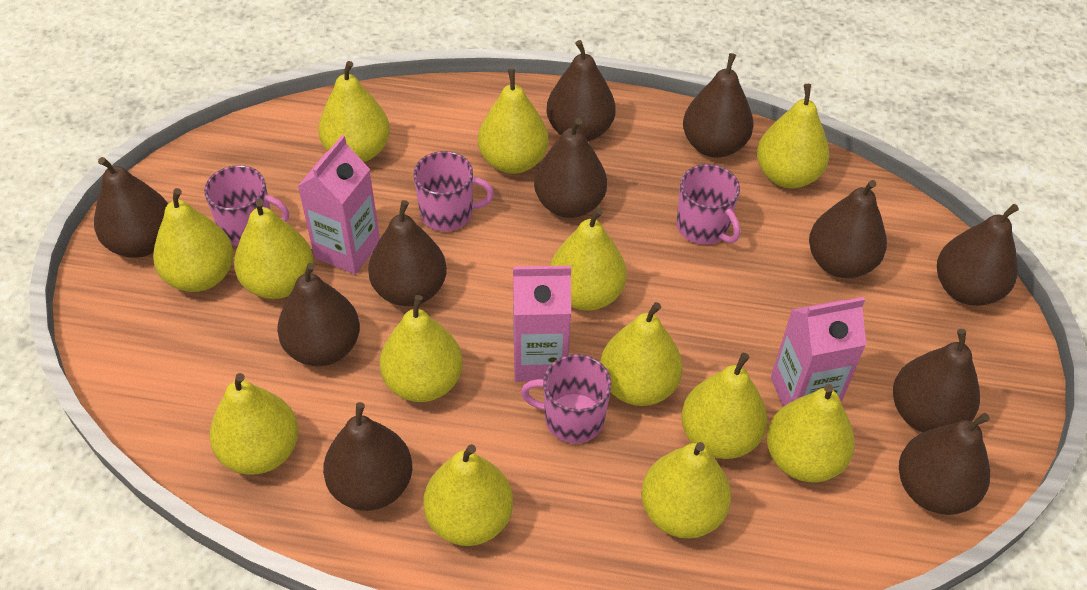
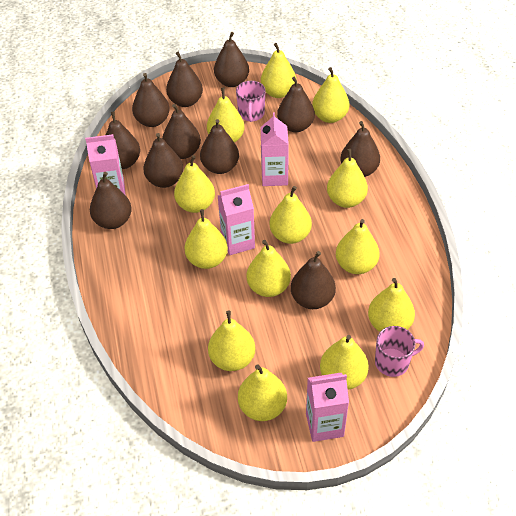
pink carton: [298,135,380,274] [513,266,571,382] [771,297,866,407] = 3 -> [85,134,125,194] [218,184,255,255] [261,113,289,186] [306,373,349,442] = 4
pink mug: [204,165,289,246] [413,151,494,231] [521,354,611,444] [677,164,740,245] = 4 -> [236,81,266,122] [375,326,424,377] = 2

